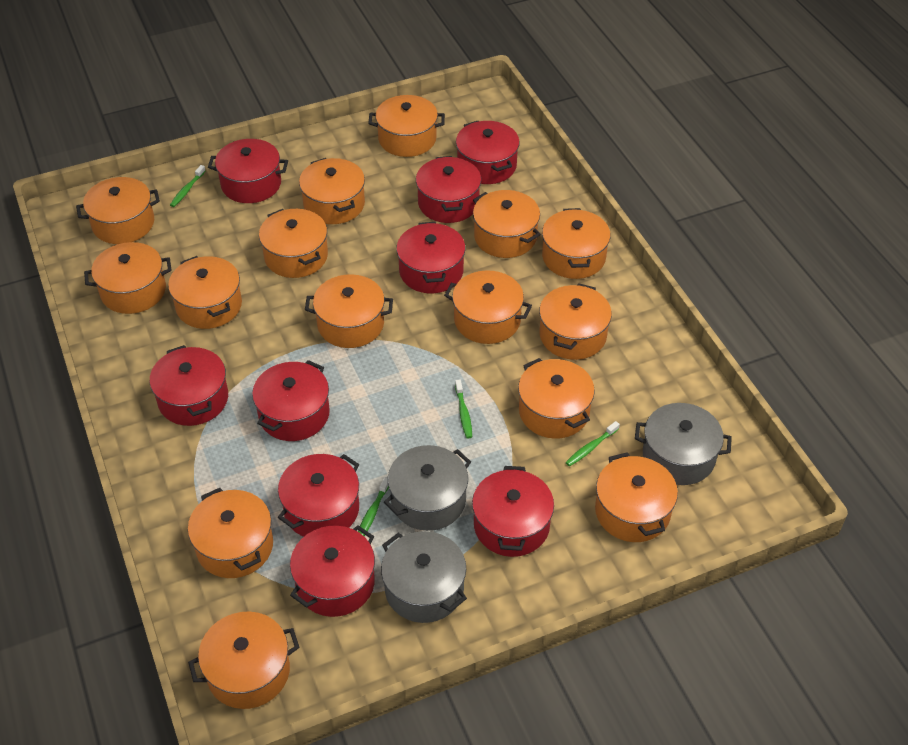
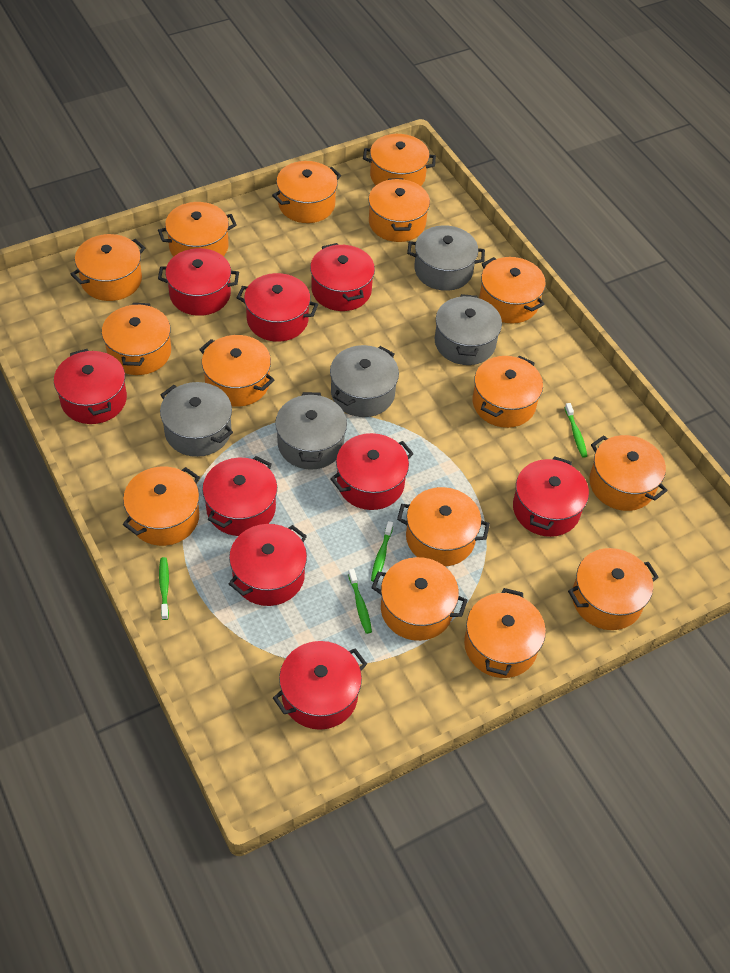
grey pot: [381,531,467,623] [384,445,471,531] [635,403,732,485] = 3 -> [160,382,233,457] [275,392,347,470] [330,345,399,417] [407,225,485,291] [435,294,502,365] = 5

